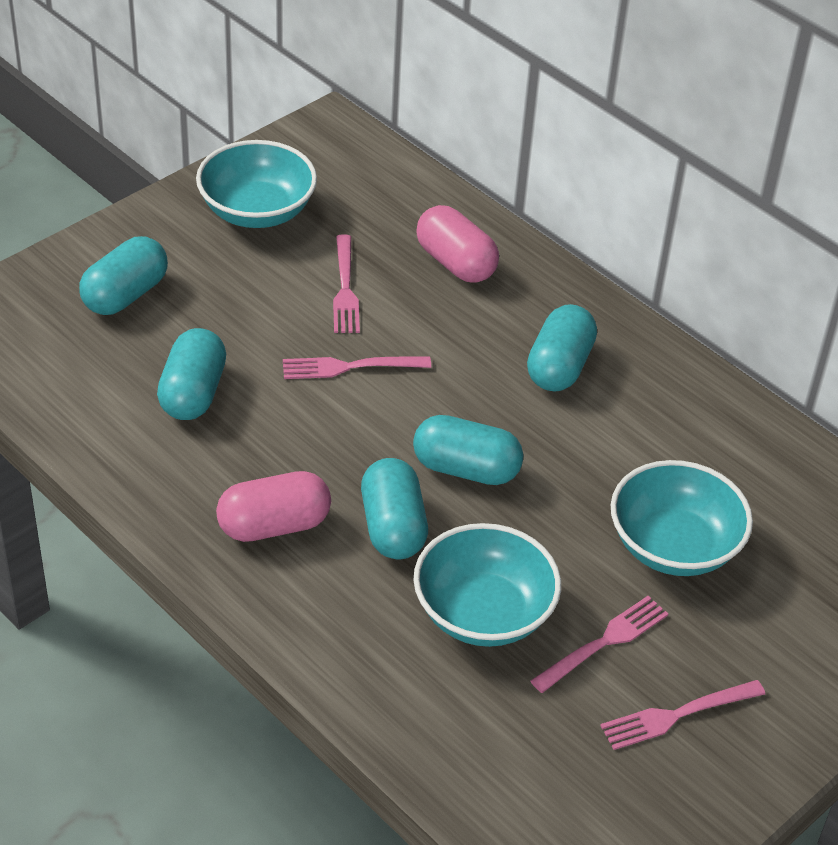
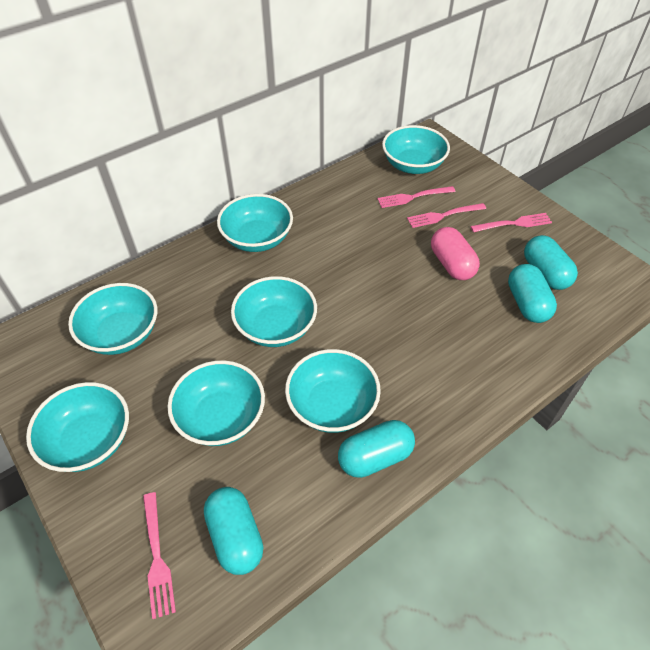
pink capsule: [216,471,331,542] [416,205,499,283] = 2 -> [431,227,480,280] = 1
turquoise bowl: [196,140,317,228] [413,523,561,647] [611,460,753,576] = 3 -> [26,382,129,472] [68,283,157,355] [167,360,265,446] [217,194,293,252] [231,276,317,347] [285,349,381,433] [382,125,450,174] = 7
turquoise capsule: [79,236,168,315] [157,328,226,420] [361,458,428,559] [413,415,524,485] [527,304,597,391] = 5 -> [204,487,263,575] [338,420,415,478] [508,264,557,323] [524,235,578,290] = 4

